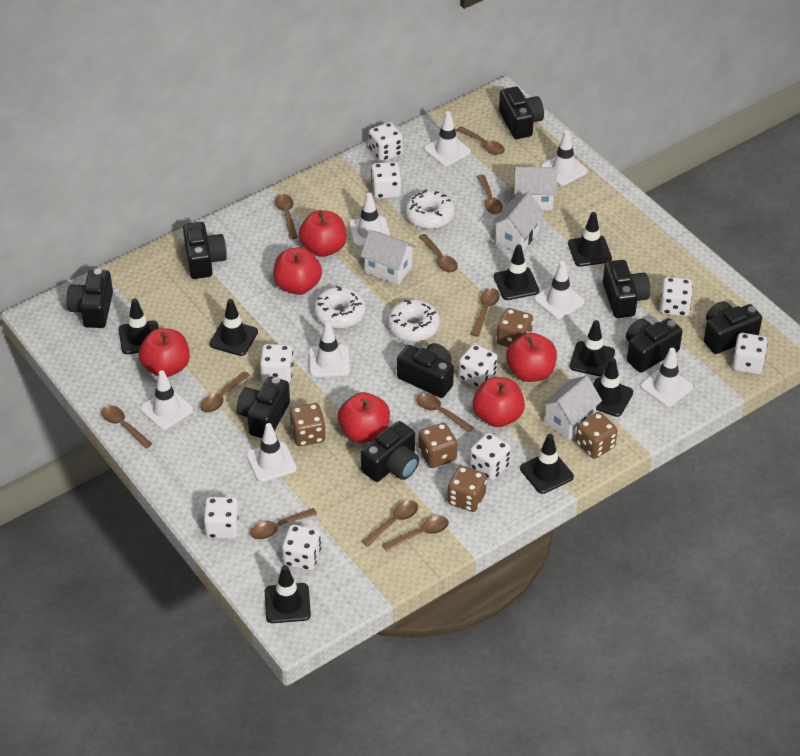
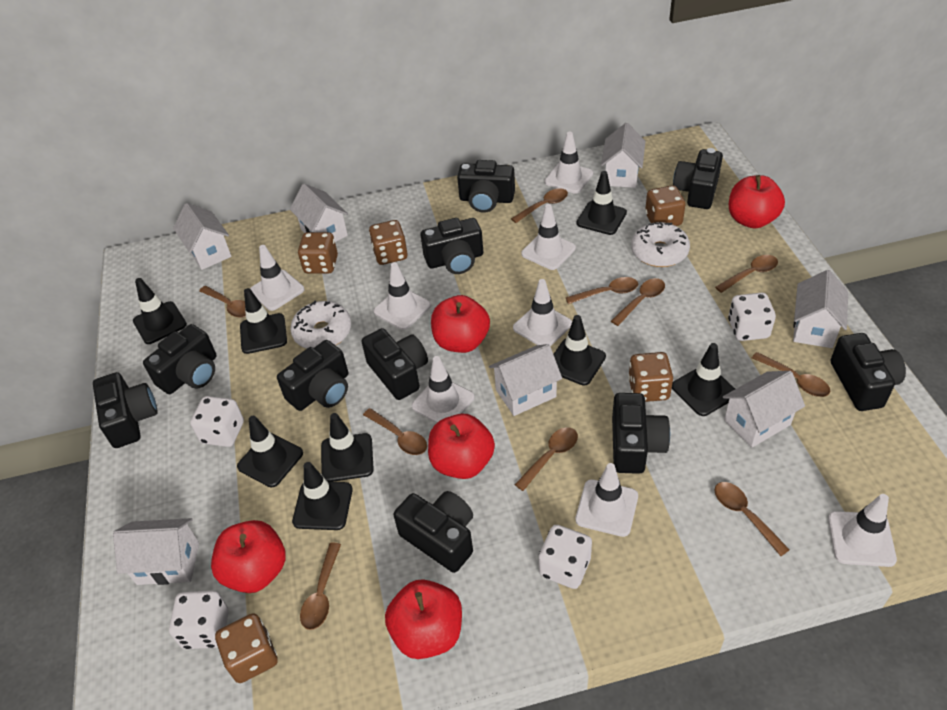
black camera: [67,269,113,328] [183,222,227,279] [237,377,290,438] [361,421,419,482] [397,343,454,398] [499,86,544,139] [603,260,650,318] [626,318,683,373] [704,301,762,354] = 9 -> [93,372,158,448] [143,324,216,394] [277,340,348,411] [362,328,428,400] [394,491,473,573] [421,218,483,274] [457,160,515,213] [612,393,670,474] [673,148,723,209] [831,333,906,411] = 10
brown spoon: [101,405,152,449] [200,371,250,413] [250,508,317,539] [275,194,298,239] [362,500,418,547] [382,516,449,551] [416,393,474,433] [419,234,458,272] [456,126,505,155] [471,288,500,337] [477,175,503,214] = 11 -> [199,286,246,318] [300,542,341,630] [363,408,427,455] [511,188,568,223] [515,427,578,491] [566,277,638,304] [611,278,665,326] [715,255,778,293] [715,482,790,556] [752,352,830,397] = 10
red apple: [139,328,190,377] [273,247,322,295] [299,210,346,257] [338,392,390,443] [473,377,525,427] [506,333,557,382] = 6 -> [211,520,286,593] [385,579,462,659] [428,414,495,479] [431,295,490,353] [729,175,785,228] = 5
white dice: [203,497,239,539] [260,344,294,383] [282,525,321,570] [369,122,403,162] [371,162,401,199] [458,344,497,388] [470,433,511,480] [660,277,693,316] [732,333,768,374] = 9 -> [169,591,229,649] [190,396,244,447] [539,525,592,589] [728,293,776,341] = 4
white donut: [313,286,366,329] [388,300,440,342] [405,189,455,229] = 3 -> [290,300,351,349] [631,222,690,267] = 2
white house: [361,230,416,285] [491,192,545,251] [514,167,557,210] [541,376,602,440] = 4 -> [113,518,199,585] [173,203,231,270] [290,184,348,242] [489,344,562,416] [601,123,646,188] [723,371,805,448] [793,270,848,348] = 7

